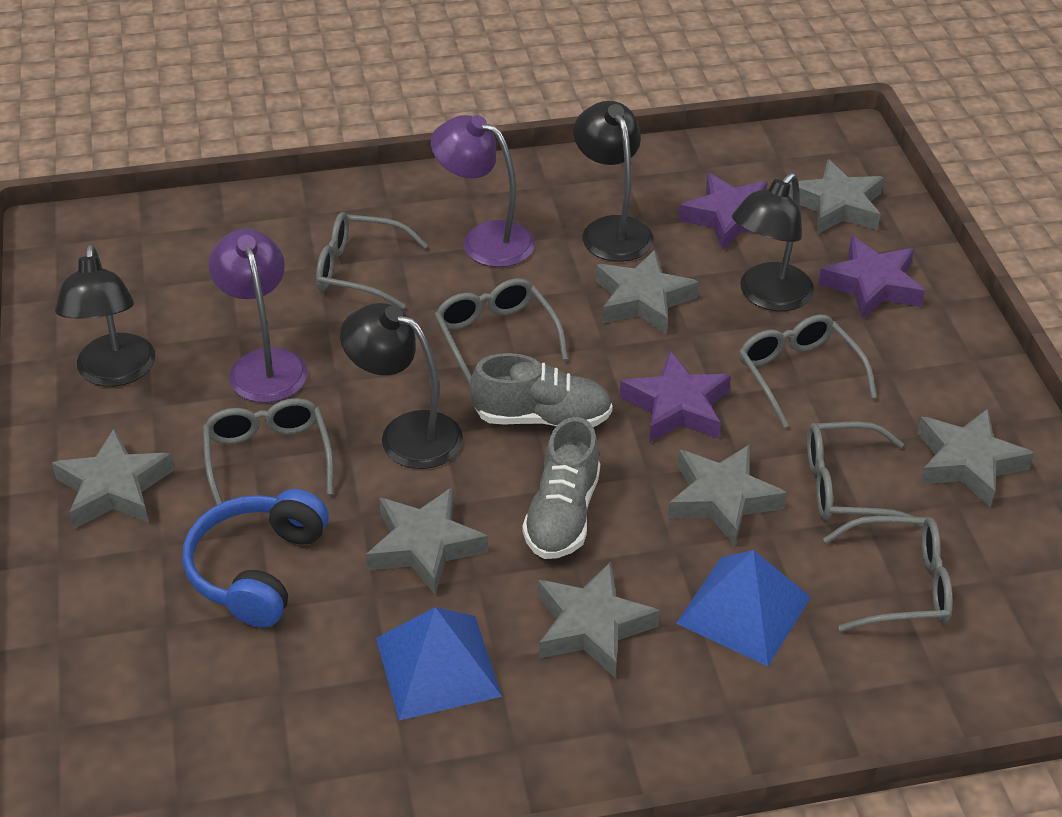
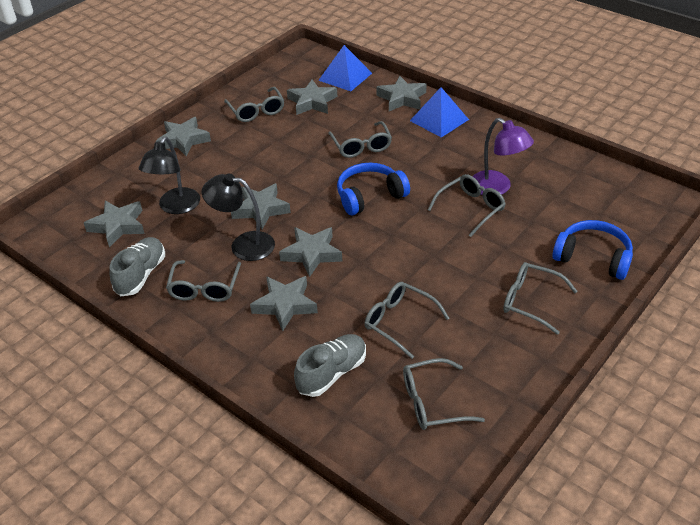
black lamp: [55,245,155,387] [340,303,463,469] [574,101,653,262] [732,173,814,311] = 4 -> [139,137,200,214] [202,174,275,261] = 2
blue headphones: [182,489,329,627] = 1 -> [337,163,410,215] [552,220,633,280] = 2
grey glasses: [203,398,334,506] [316,212,428,309] [435,278,568,385] [739,314,877,428] [807,421,923,527] [823,516,953,632] = 6 -> [166,260,241,302] [224,87,284,122] [328,121,392,158] [365,282,450,359] [403,358,485,430] [428,174,506,237] [503,262,577,335] = 7
purple lamp: [209,229,308,403] [431,115,535,267] = 2 -> [473,118,534,195] = 1
purple star: [620,351,731,443] [679,173,768,250] [818,236,925,319] = 3 -> none = 0

